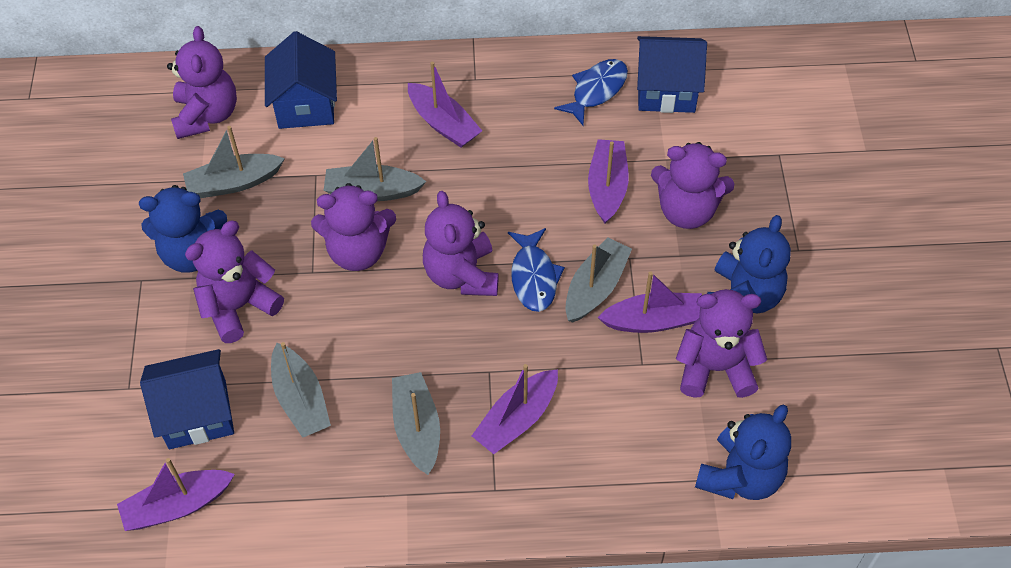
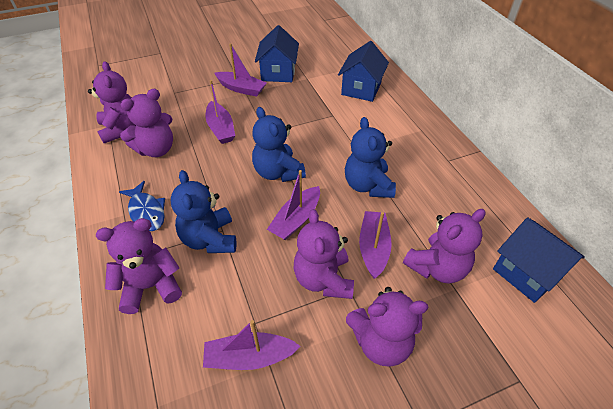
blue fish: [508,228,565,312] [554,59,628,125] = 2 -> [119,181,165,231] = 1
grey boat: [183,126,285,198] [271,342,331,438] [324,137,426,201] [392,372,440,475] [565,237,632,323] = 5 -> none = 0

